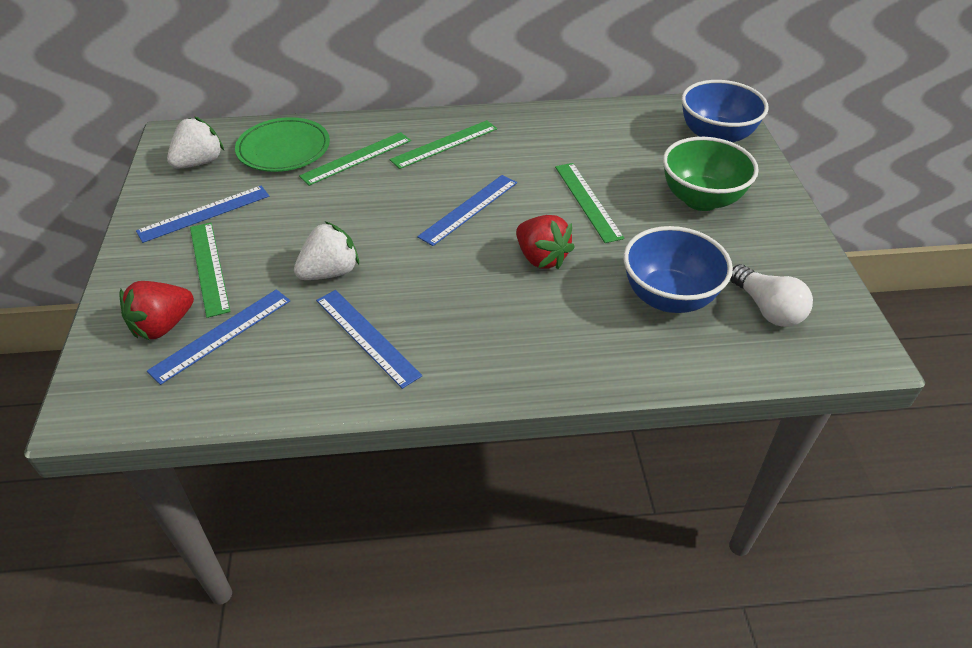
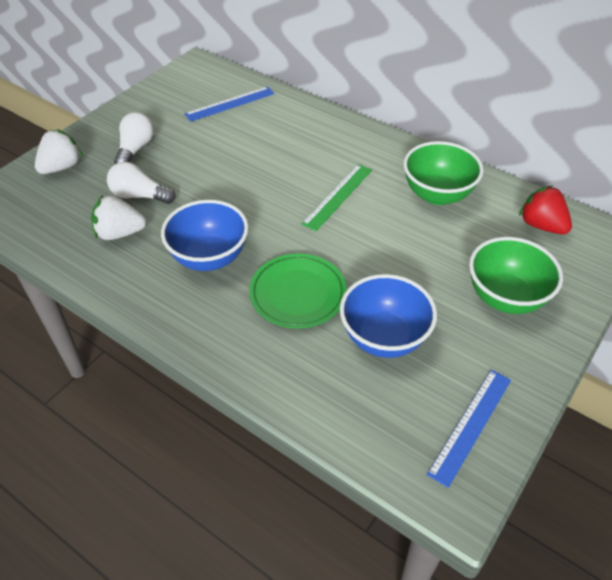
blue ruler: [136,186,269,243] [147,289,290,385] [316,290,422,389] [417,175,517,246] = 4 -> [184,86,275,122] [427,370,511,488] = 2
green bowl: [663,137,759,211] = 1 -> [403,141,484,205] [469,237,563,314] = 2
green ruler: [190,223,230,318] [299,132,411,186] [390,120,497,169] [555,163,624,243] = 4 -> [302,164,372,231] = 1
red strawberry: [120,281,194,340] [516,215,575,269] = 2 -> [519,185,572,234] = 1
white light bulb: [730,264,813,327] = 1 -> [107,162,176,204] [114,112,154,164] = 2

